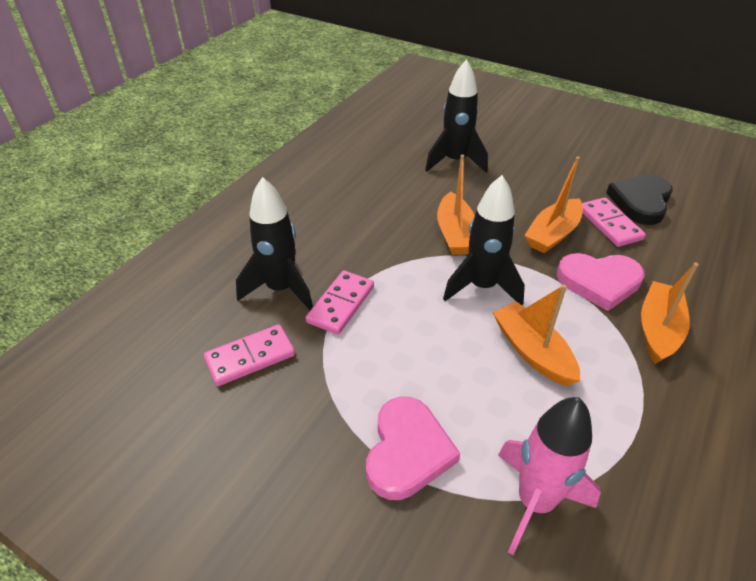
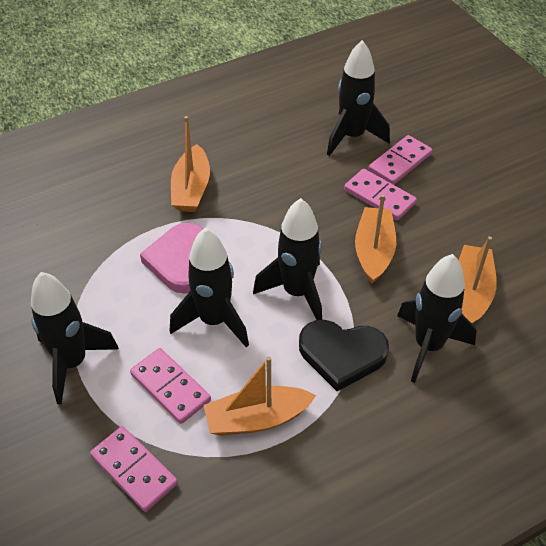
black rocket: [236,177,313,310] [425,59,488,173] [443,175,525,305] = 3 -> [31,272,119,404] [170,228,249,347] [253,198,322,320] [327,40,390,156] [397,254,477,383] = 5
pink domino: [204,324,295,386] [306,270,374,335] [582,197,646,247] = 3 -> [90,426,178,512] [130,348,211,424] [344,169,417,220] [368,135,432,185] = 4
pink heart: [366,397,460,500] [557,253,645,311] = 2 -> [140,223,203,294] = 1
pink rocket: [498,397,601,555] = 1 -> none = 0

